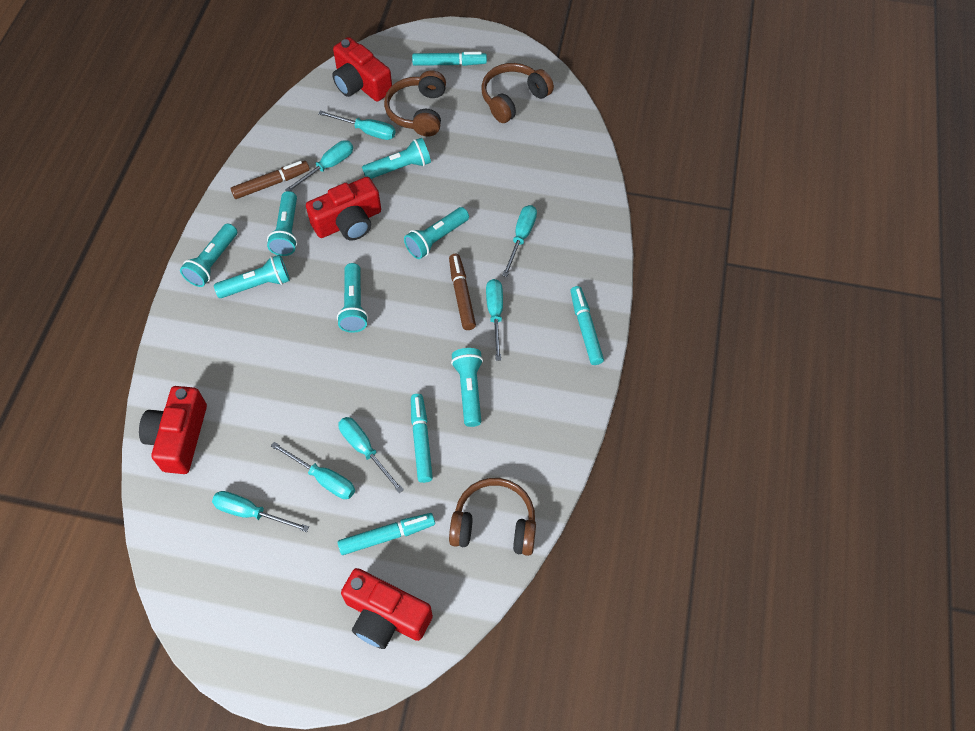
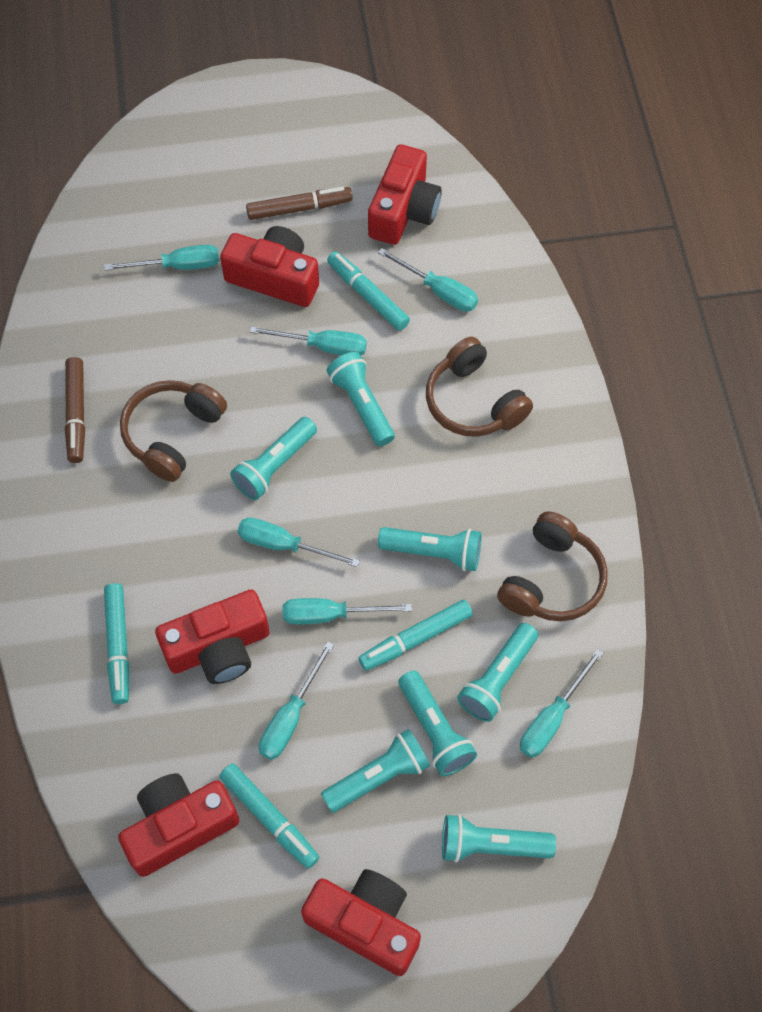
red camera: [139,386,207,474] [306,177,381,241] [332,37,392,102] [341,568,433,649] = 4 -> [118,773,239,877] [155,589,269,684] [220,226,319,307] [301,869,421,976] [368,144,442,245] = 5

